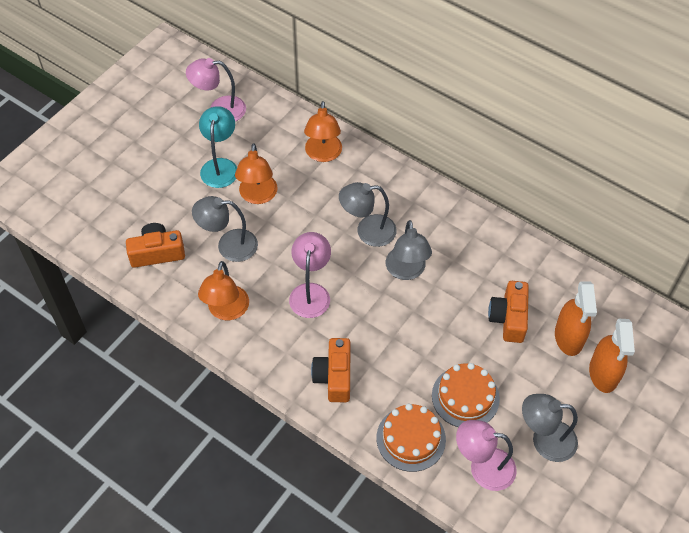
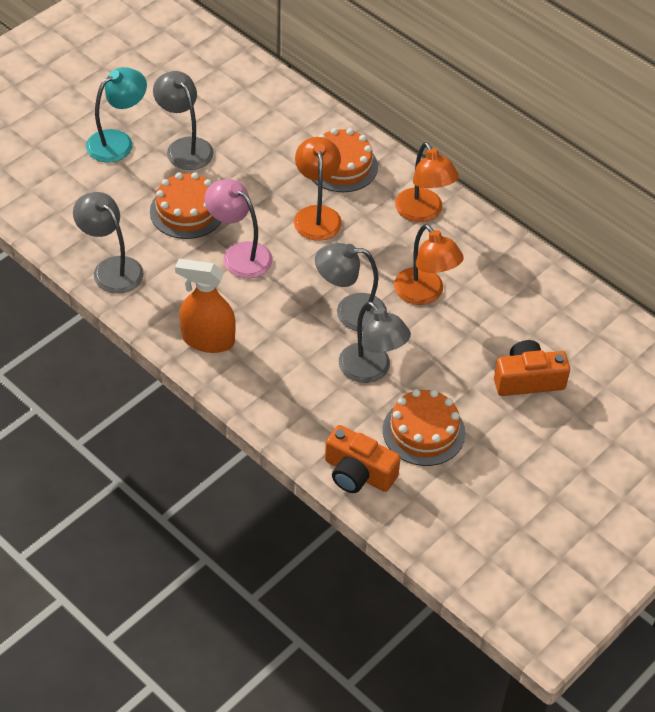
orange cake: [376,404,446,472] [432,363,500,427] = 2 -> [150,172,221,239] [312,128,378,192] [383,389,465,466] = 3
orange camera: [126,223,185,268] [311,338,350,402] [488,281,529,343] = 3 -> [325,425,401,493] [494,340,570,396] = 2
orange spray bottle: [555,281,597,356] [589,319,635,393] = 2 -> [175,259,236,353] = 1
pink lamp: [186,58,246,121] [289,232,331,318] [456,420,517,491] = 3 -> [205,179,273,278] = 1

